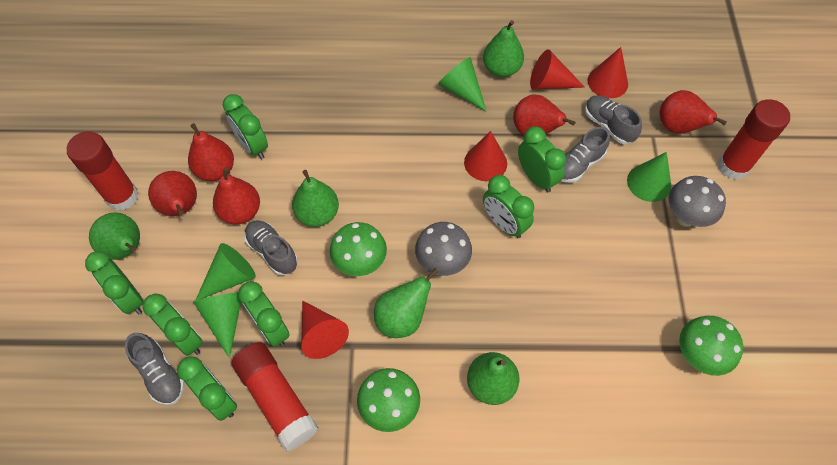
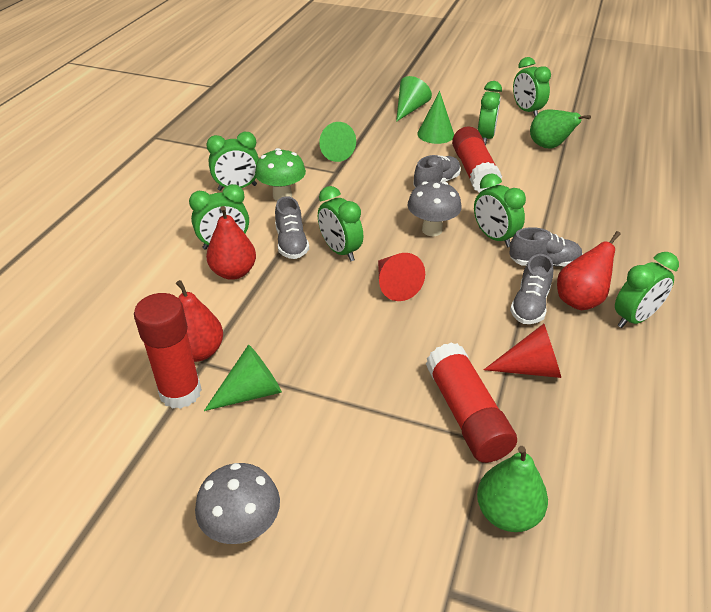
green mushroom: [330,222,387,276] [357,368,420,432] [679,316,743,376] = 3 -> [255,148,306,201] = 1
green pear: [89,213,140,260] [292,170,339,227] [374,268,439,338] [467,352,519,405] [483,20,524,77] = 5 -> [477,446,548,532] [530,109,591,149] = 2
red cone: [301,301,349,359] [464,131,507,181] [530,50,585,89] [588,47,628,98] = 4 -> [378,253,425,301] [484,324,561,378] = 2
red pear: [148,171,197,216] [188,123,234,181] [213,167,260,224] [513,94,576,135] [660,90,727,134] = 5 -> [176,280,223,362] [206,206,256,280] [557,231,621,310] = 3

